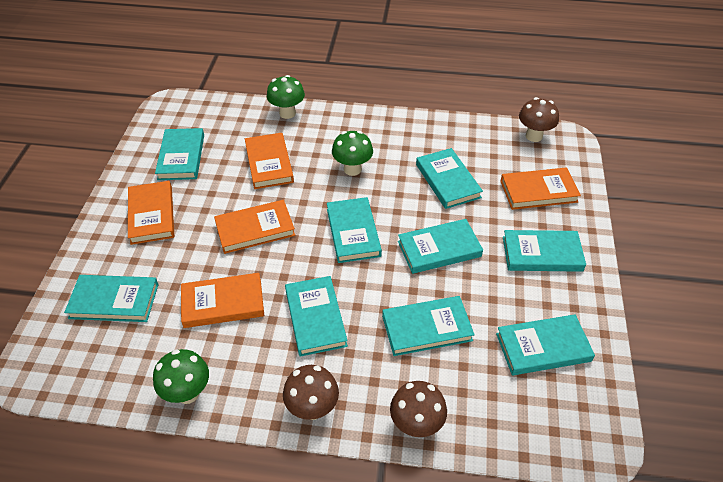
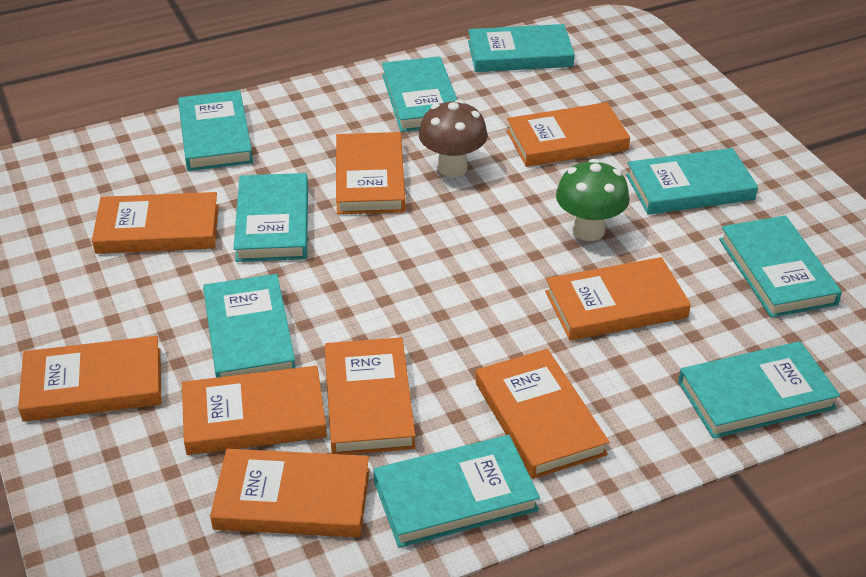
brown mushroom: [283,365,339,420] [390,381,447,437] [519,97,559,142] = 3 -> [419,99,487,177] = 1
green mushroom: [153,349,209,404] [267,75,305,119] [332,131,373,176] = 3 -> [556,159,629,241] = 1
orange book: [128,181,174,245] [181,273,264,328] [214,200,295,254] [245,133,294,189] [500,168,581,210] = 5 -> [18,336,161,422] [92,192,219,254] [182,366,327,455] [210,449,370,537] [324,337,416,455] [336,132,405,214] [476,349,609,479] [506,102,630,167] [545,257,691,341] = 9

